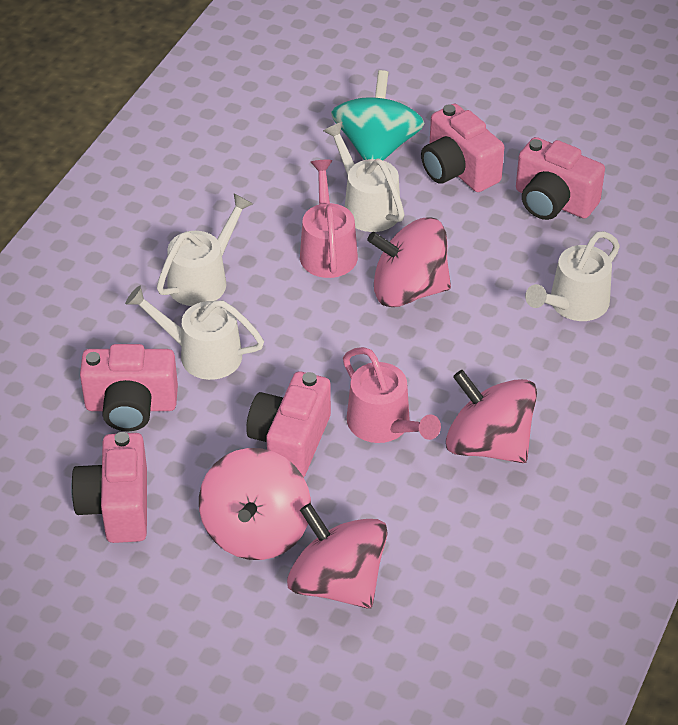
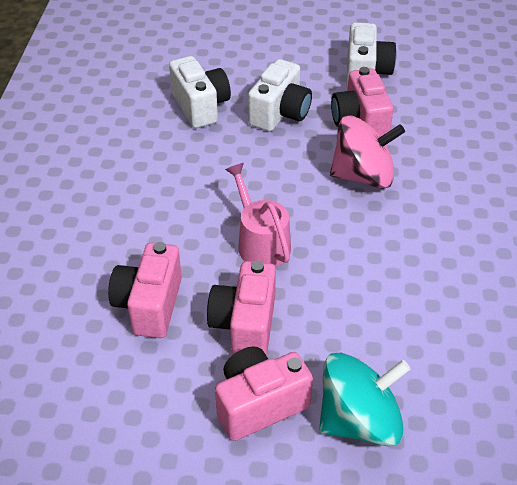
pink camera: [71,432,147,543] [80,344,178,431] [246,371,331,477] [421,104,504,192] [516,137,605,220] = 5 -> [108,242,182,338] [207,260,276,355] [215,347,313,441] [331,67,394,136] = 4
pink spinning top: [199,448,311,560] [287,503,388,609] [367,217,451,307] [446,370,537,463] = 4 -> [330,115,405,189] = 1
pink watering can: [300,160,358,278] [343,347,441,443] = 2 -> [225,163,291,267] = 1
white camera: none = 0 -> [169,56,231,128] [248,59,312,131] [346,22,396,88] = 3
white watering can: [125,286,264,380] [157,194,253,306] [323,122,405,232] [525,231,620,321] = 4 -> none = 0

